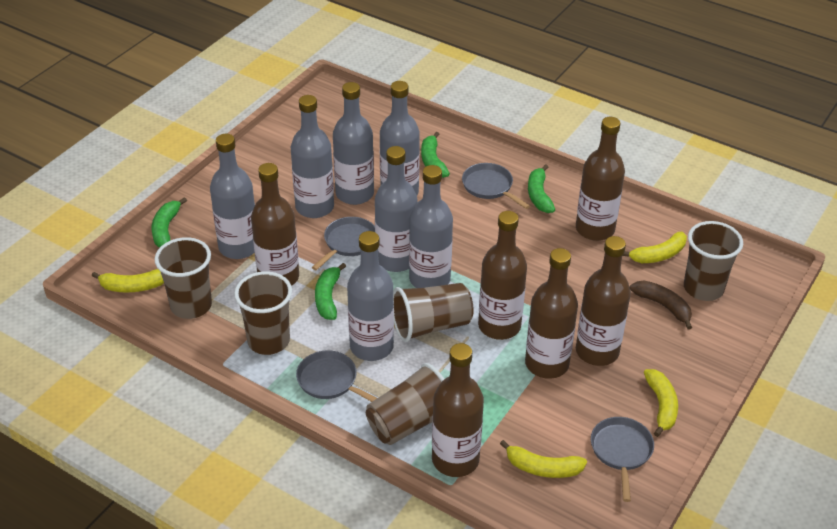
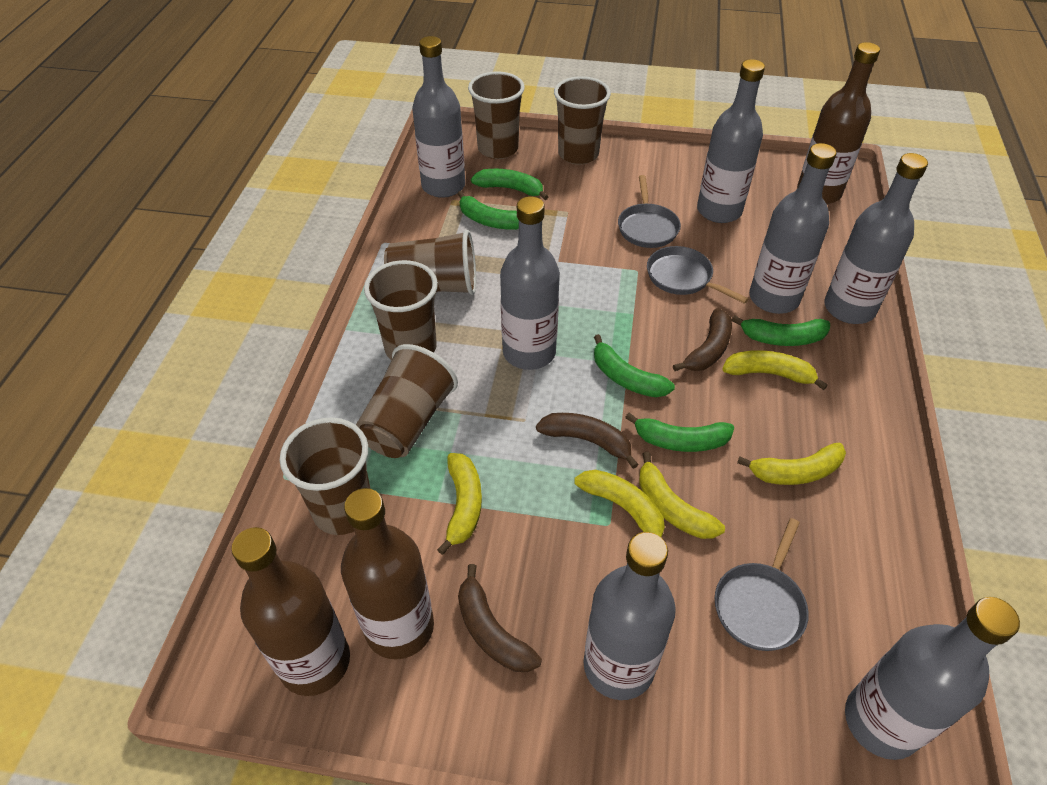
brown banana: [630,281,692,330] = 1 -> [458,564,542,672] [536,413,639,469] [673,308,732,371] = 3
brown bottle: [251,163,299,286] [432,343,484,477] [478,211,527,340] [525,248,578,379] [576,117,625,241] [576,236,631,366] = 6 -> [231,527,350,696] [341,488,434,660] [797,42,880,204] = 3
brown cup: [154,237,212,319] [234,271,292,355] [366,363,444,445] [393,283,474,342] [684,221,743,301] = 5 -> [280,417,371,535] [356,344,458,458] [364,260,438,360] [384,230,476,295] [468,71,525,159] [554,76,611,165] = 6
green banana: [152,197,187,247] [315,263,346,320] [421,132,450,178] [528,164,555,213] = 4 -> [458,191,519,230] [471,169,549,200] [594,334,675,397] [625,413,735,452] [732,315,830,346] = 5
grey pan: [296,350,377,402] [312,217,375,270] [462,163,530,209] [591,417,654,502] = 4 -> [618,175,681,248] [647,246,749,304] [715,518,809,651] = 3
yellow banana: [92,269,164,293] [500,440,587,478] [622,232,687,263] [644,369,678,437] = 4 -> [437,453,482,555] [574,470,665,537] [639,452,725,539] [722,350,828,390] [737,443,846,485] = 5

